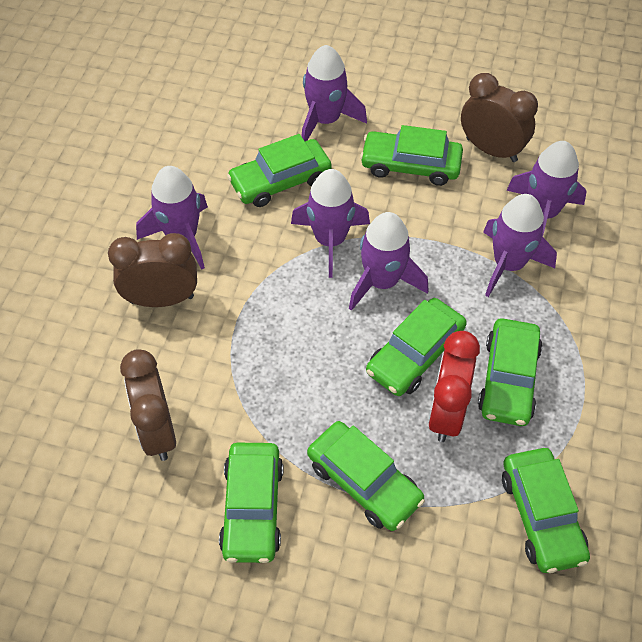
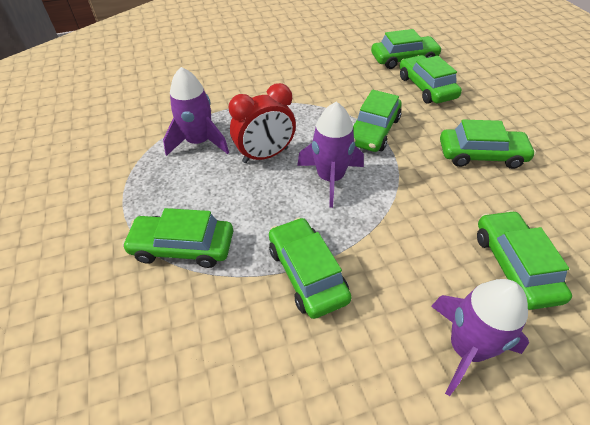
brown clock: [108,233,197,307] [120,349,176,461] [461,73,538,162] = 3 -> none = 0
purple rocket: [136,166,208,270] [291,169,370,278] [302,45,367,141] [349,212,429,311] [483,194,557,297] [506,141,587,237] = 6 -> [163,67,229,156] [297,102,364,208] [431,279,529,396] = 3

